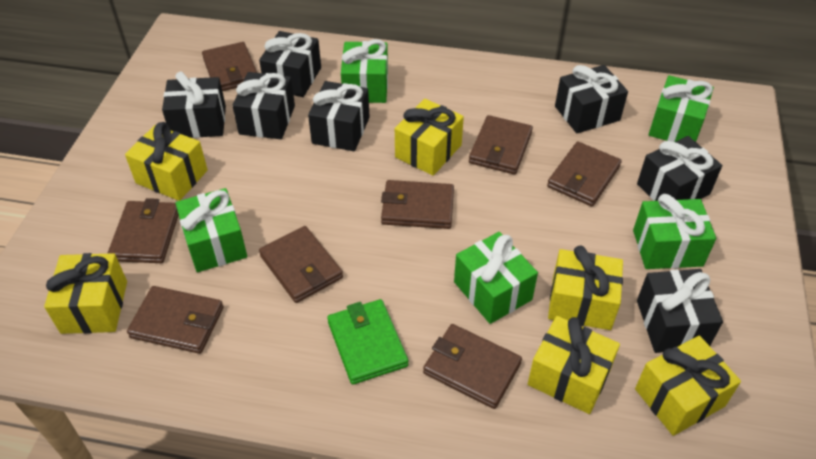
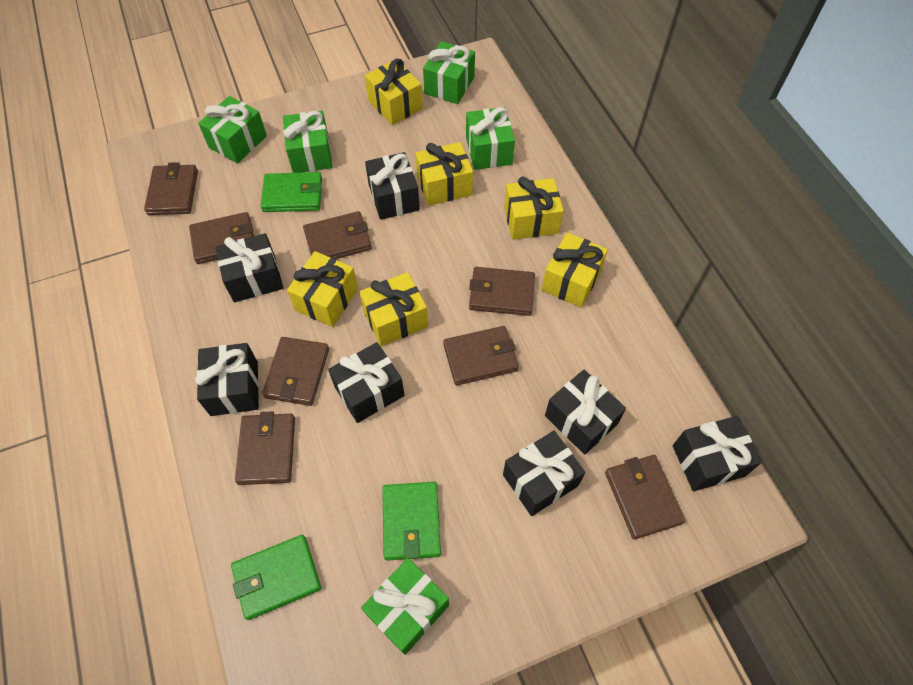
green wallet: [327,299,408,385] = 1 -> [231,535,321,620] [261,172,322,212] [382,482,441,561] = 3

